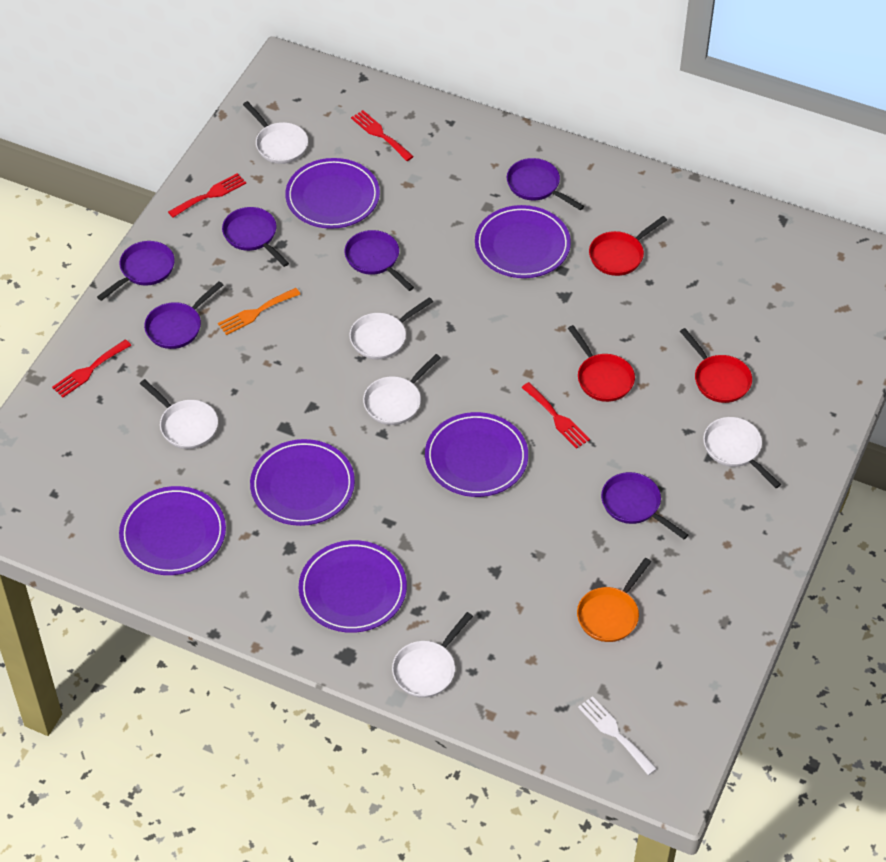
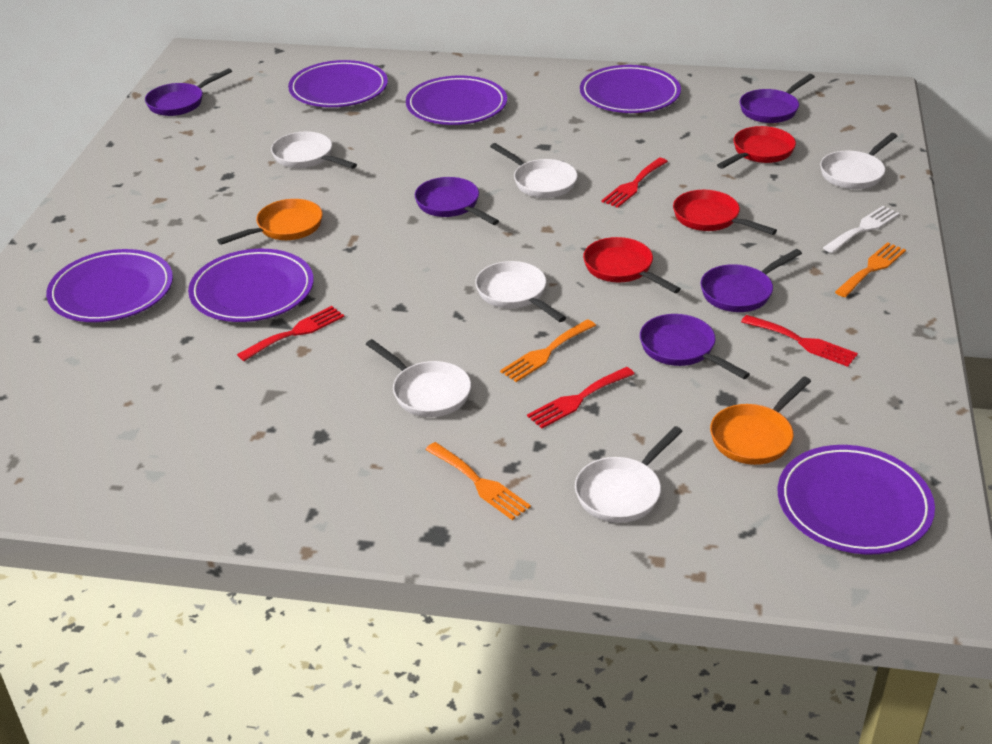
orange fork: [218,288,300,335] = 1 -> [425,442,531,520] [500,319,596,382] [835,242,906,297] = 3
orange pan: [577,558,651,642] = 1 -> [217,199,323,245] [710,376,811,465] = 2
purple pan: [97,241,175,301] [144,281,223,349] [222,207,289,267] [345,230,414,291] [507,158,584,210] [601,472,688,539] = 6 -> [145,68,232,116] [415,177,499,225] [640,314,750,379] [701,249,802,312] [740,74,815,123] = 5

